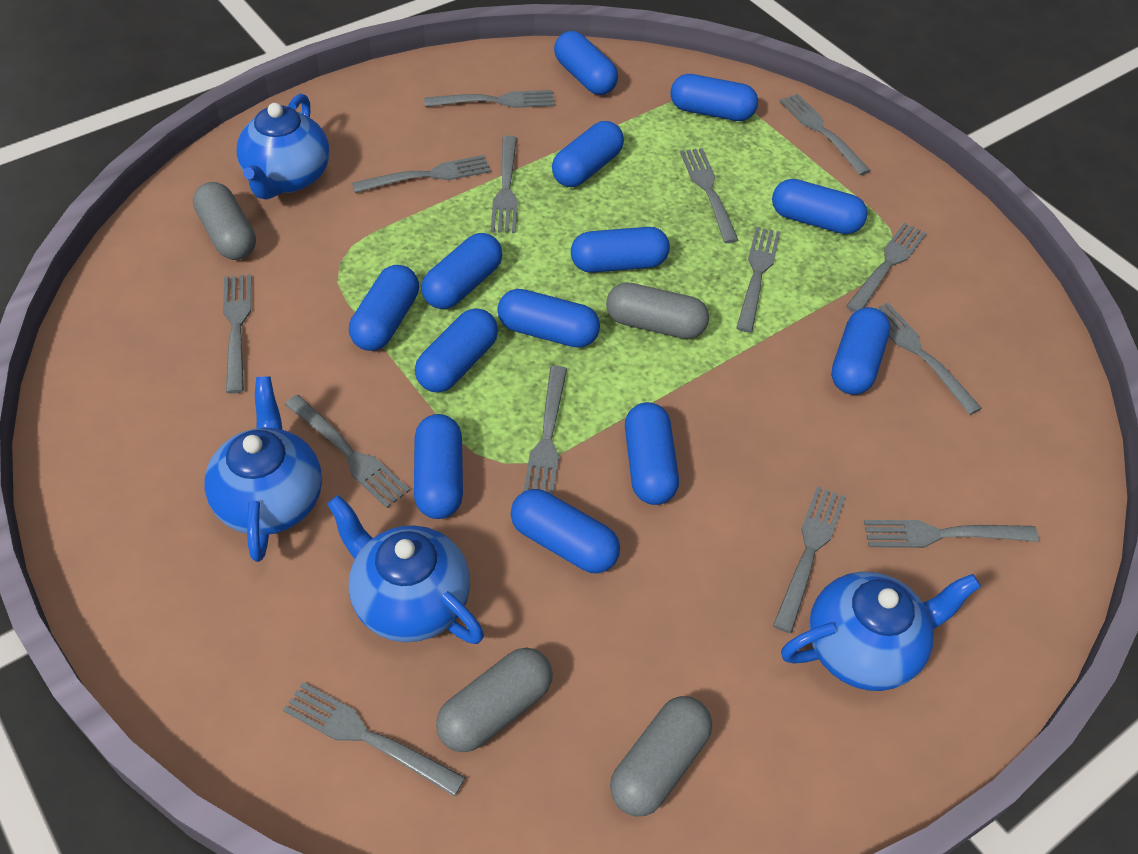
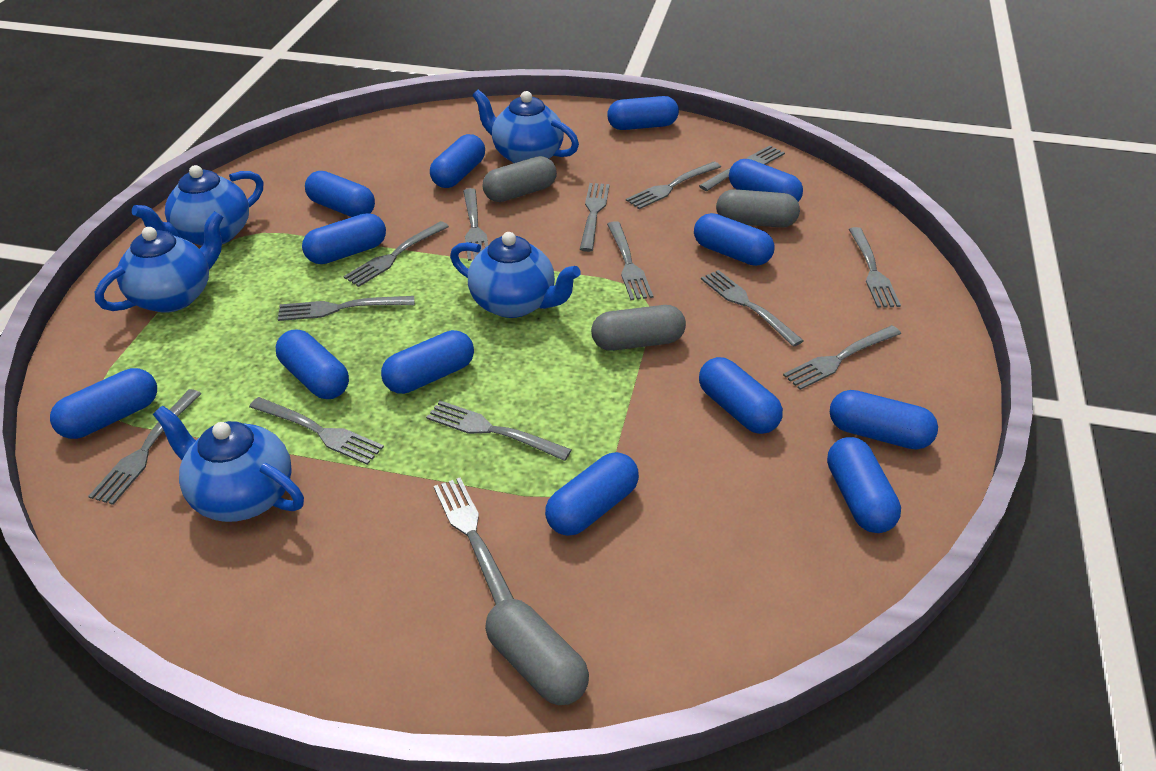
blue teapot: [204,377,322,562] [236,94,329,200] [327,495,484,644] [781,572,981,691] = 4 -> [95,211,223,313] [132,165,264,246] [153,406,304,522] [450,232,581,318] [472,90,579,163] = 5

